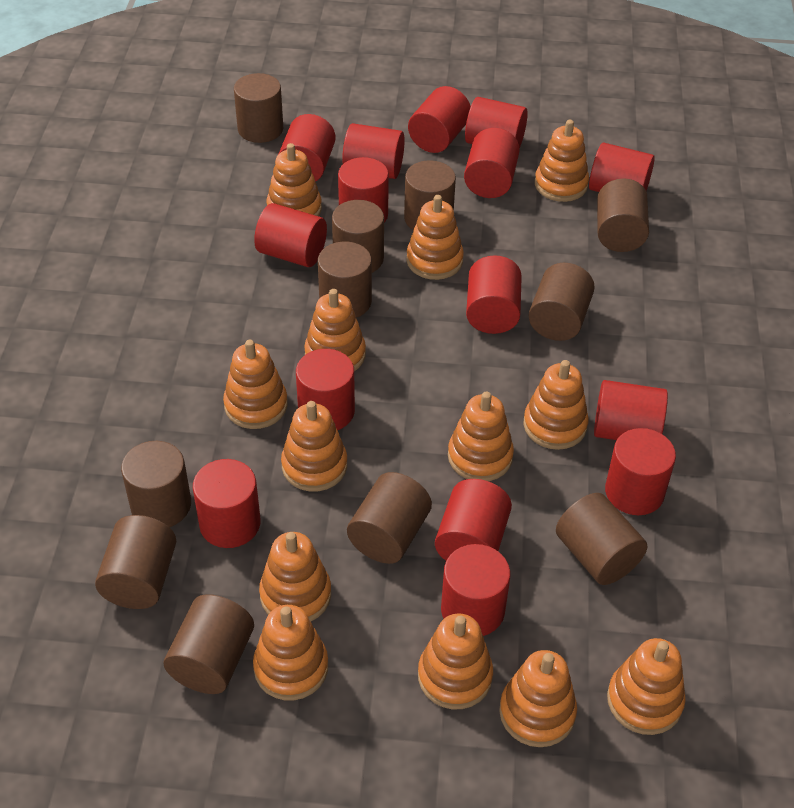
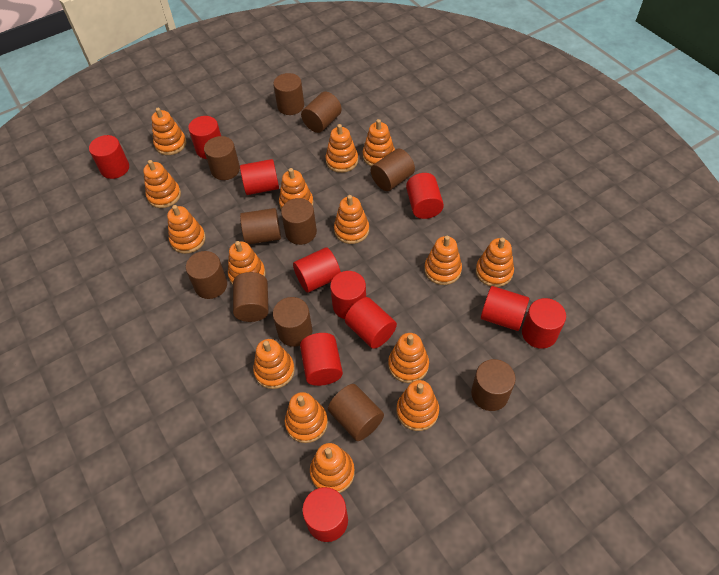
orange stacking toy: [223,340,287,429] [253,605,328,700] [259,532,331,621] [266,143,322,216] [281,401,347,492] [304,289,366,371] [406,195,464,280] [418,613,493,709] [448,392,514,481] [499,650,577,747] [523,360,589,450] [535,120,589,202] [607,638,686,735] = 13 -> [143,160,181,208] [151,108,186,155] [167,205,206,254] [228,241,265,285] [253,339,295,389] [279,168,314,209] [285,392,328,443] [310,443,355,493] [325,124,358,173] [334,195,369,244] [363,119,395,167] [388,333,429,383] [397,380,439,431] [424,236,462,285] [476,238,514,287] = 15
red cylinder: [193,459,260,548] [254,203,327,267] [279,114,336,182] [296,349,355,430] [338,157,389,223] [342,123,405,179] [408,86,471,153] [435,479,512,560] [441,544,510,636] [464,128,520,198] [465,97,528,148] [466,255,522,334] [589,143,655,192] [594,380,668,440] [605,428,676,515] = 15 -> [89,135,129,179] [188,116,221,159] [240,159,279,195] [293,247,341,293] [300,333,343,386] [302,487,348,542] [330,271,366,319] [345,297,397,349] [406,173,444,219] [481,286,529,331] [522,298,566,349] = 11

